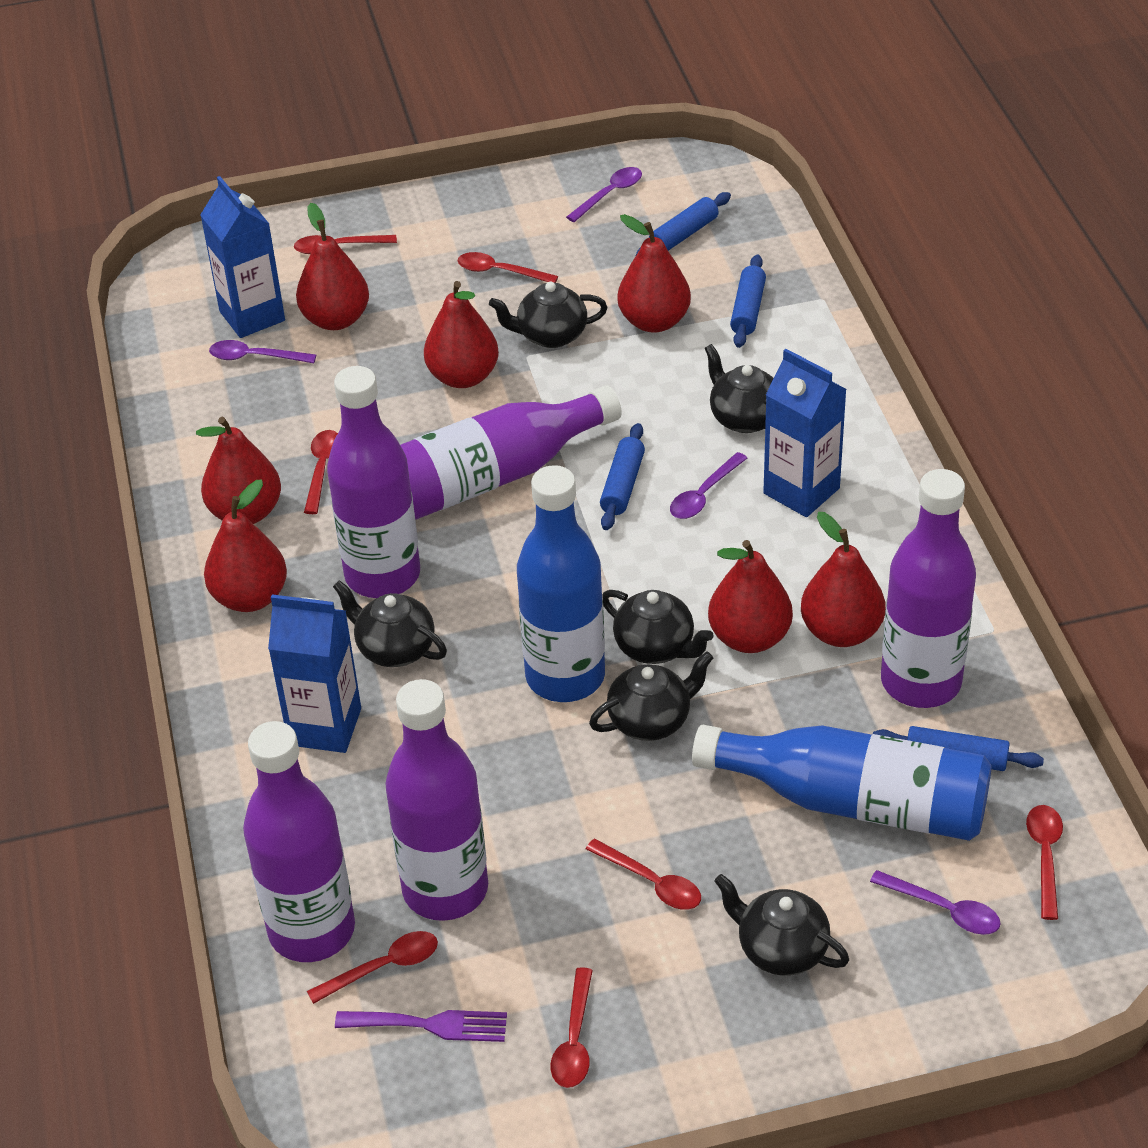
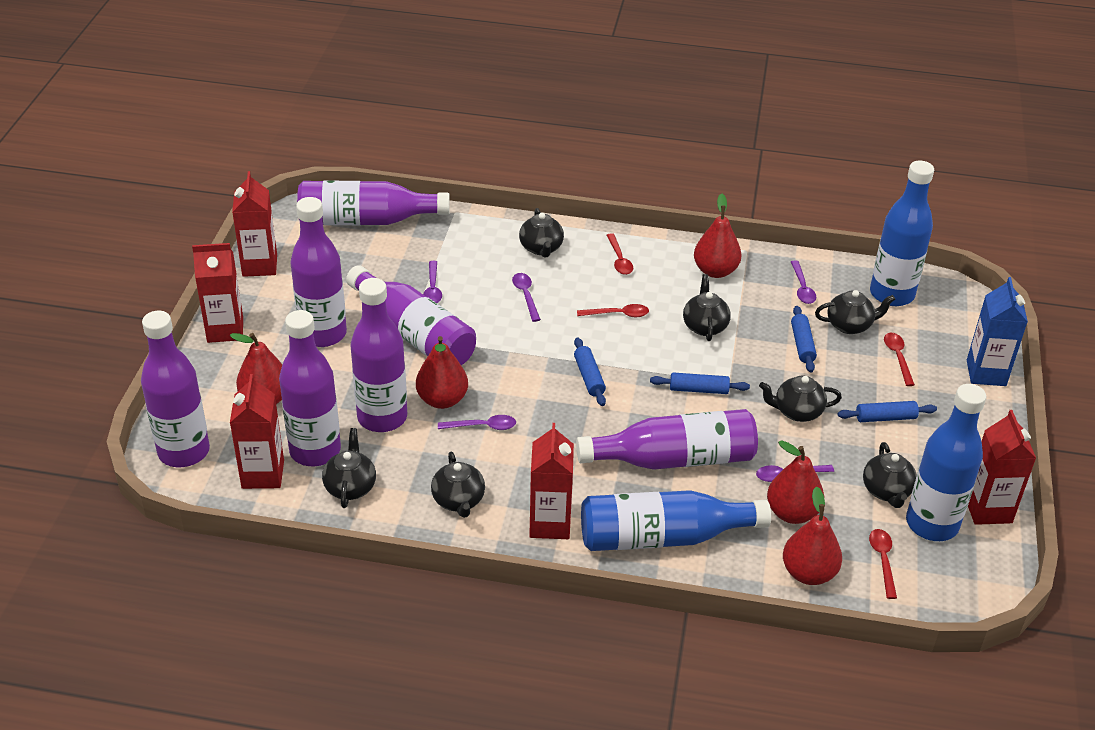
black teapot: [333,580,447,667] [489,282,607,348] [589,651,713,741] [602,590,714,664] [705,344,774,433] [714,874,849,976] = 6 -> [322,428,376,508] [431,452,485,518] [519,208,564,257] [683,274,731,341] [759,375,842,422] [815,290,895,334] [863,442,917,508] = 7
blue bottle: [517,465,605,702] [692,725,992,841] = 2 -> [581,490,771,551] [870,161,934,306] [906,384,986,541] = 3
blue carton: [200,176,285,338] [268,594,361,753] [763,349,847,517] = 3 -> [967,277,1028,386] = 1
purple bottle: [243,721,355,962] [327,366,420,598] [385,679,488,921] [400,385,622,520] [881,469,976,708] = 5 -> [141,311,210,467] [279,310,341,466] [290,197,347,347] [297,181,449,225] [346,265,476,365] [351,278,407,432] [576,409,758,470] = 7
purple fork: [335,1010,507,1042] = 1 -> none = 0
purple spoon: [209,340,316,363] [566,167,642,222] [670,452,747,519] [870,870,1001,935] = 4 -> [423,261,442,303] [438,415,516,430] [512,273,541,322] [756,465,834,482] [791,260,816,304] = 5
red carton: none = 0 -> [192,243,243,343] [230,374,284,489] [232,171,277,277] [529,423,574,539] [968,410,1036,525] = 5
red pear: [196,417,281,524] [204,480,287,612] [296,203,369,330] [424,281,499,388] [618,214,691,333] [708,540,793,653] [801,512,885,647] = 7 -> [230,333,282,404] [416,336,468,409] [694,193,742,278] [767,440,824,524] [783,486,842,585] = 5
red spoon: [294,235,397,254] [304,430,338,514] [307,931,438,1004] [458,252,558,283] [551,967,593,1088] [586,839,701,910] [1026,805,1063,920] = 7 -> [577,304,649,317] [607,233,633,275] [869,529,897,599] [884,333,915,386] = 4

